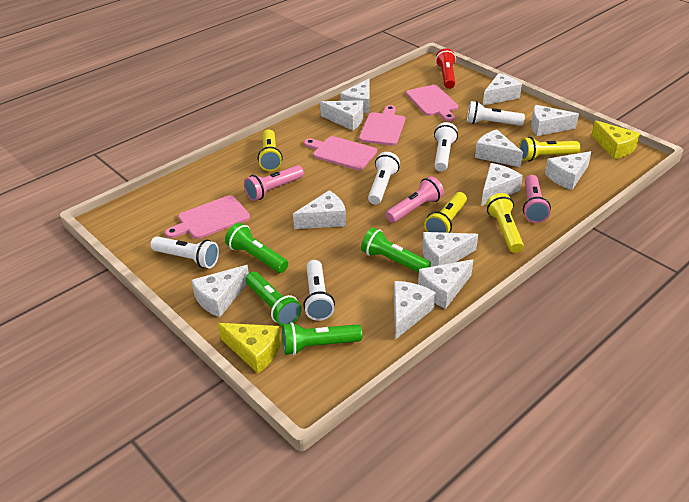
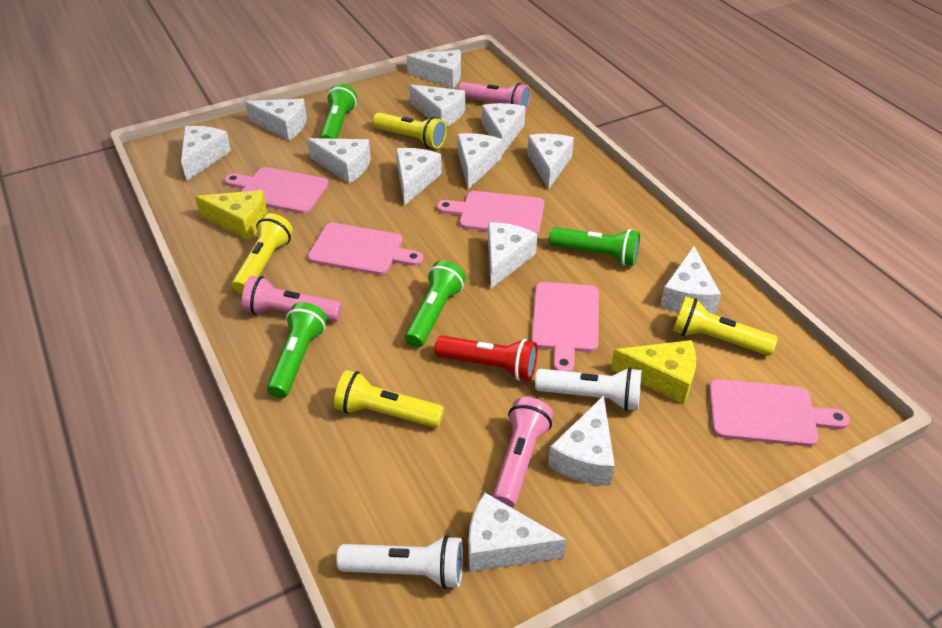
pink cutting board: [165,195,250,239] [304,136,377,170] [359,105,405,146] [406,85,458,122] = 4 -> [224,167,329,214] [308,223,423,275] [437,191,544,235] [531,282,599,372] [709,379,850,447] = 5
white cheese: [191,265,249,317] [293,190,346,229] [320,100,363,131] [340,78,370,113] [394,281,436,340] [418,259,473,309] [422,232,478,267] [475,129,523,167] [481,163,523,206] [483,73,522,105] [531,105,579,136] [545,151,592,190] = 12 -> [181,126,231,181] [245,99,307,141] [307,138,371,184] [396,148,442,206] [407,50,461,88] [409,84,465,127] [457,133,502,189] [469,493,567,572] [482,103,525,155] [488,222,537,289] [527,134,574,190] [548,395,615,486] [660,246,721,314] = 13
white flashlight: [150,236,219,268] [303,260,335,321] [368,152,400,205] [434,122,458,172] [467,101,525,126] = 5 -> [336,535,463,589] [535,367,642,411] = 2

